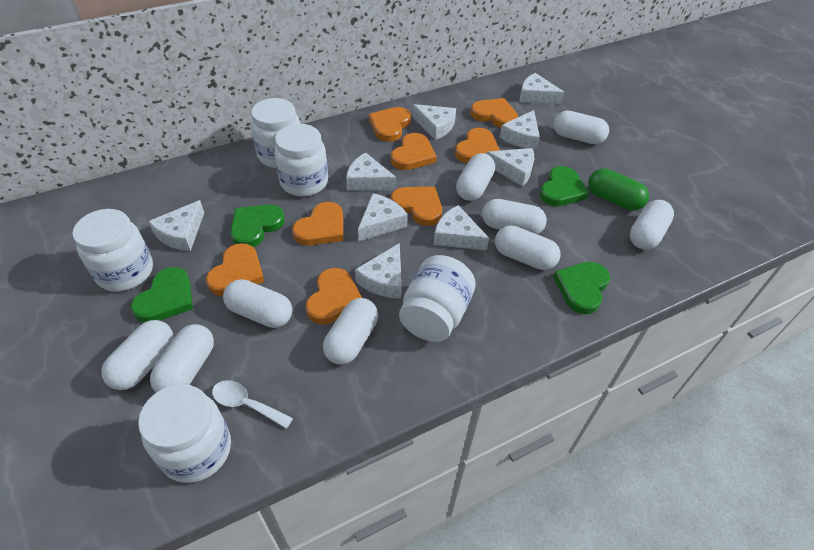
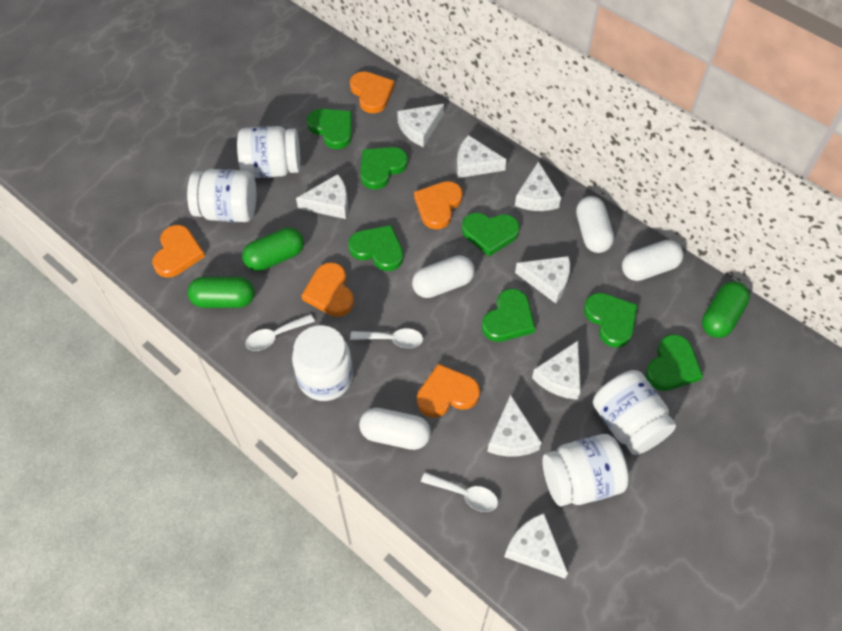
green capsule: [588,168,649,211] = 1 -> [187,277,255,308] [242,227,304,271] [702,281,750,338] = 3
green heart: [131,267,193,323] [230,204,285,247] [539,166,589,206] [553,262,610,314] = 4 -> [307,109,352,149] [348,225,404,271] [360,147,408,190] [461,213,520,256] [482,289,536,342] [584,293,638,348] [645,334,703,391] = 7
orange heart: [206,243,265,296] [292,202,343,246] [305,268,362,325] [369,107,411,142] [391,133,437,170] [391,187,442,226] [455,128,500,163] [471,98,518,128] = 8 -> [152,225,205,278] [301,262,354,317] [350,72,395,113] [414,181,463,229] [417,364,480,418] = 5
white capsule: [101,320,174,390] [150,324,214,393] [223,279,292,328] [323,298,378,365] [456,153,495,201] [482,199,547,234] [495,225,561,270] [554,110,609,144] [630,200,674,250] = 9 -> [359,408,431,450] [412,256,475,298] [576,196,614,253] [622,240,684,281] = 4
white cheese: [148,200,204,251] [346,153,396,191] [355,243,402,299] [358,193,408,241] [412,104,456,140] [434,205,489,251] [486,148,534,187] [499,110,540,150] [520,73,564,104] = 9 -> [296,174,348,219] [397,104,444,147] [457,135,507,178] [487,395,542,457] [504,513,568,579] [515,161,561,211] [515,256,570,304] [532,341,581,400] = 8
white spoon: [212,380,293,429] = 1 -> [245,314,315,351] [350,328,423,348] [421,472,498,512] = 3

